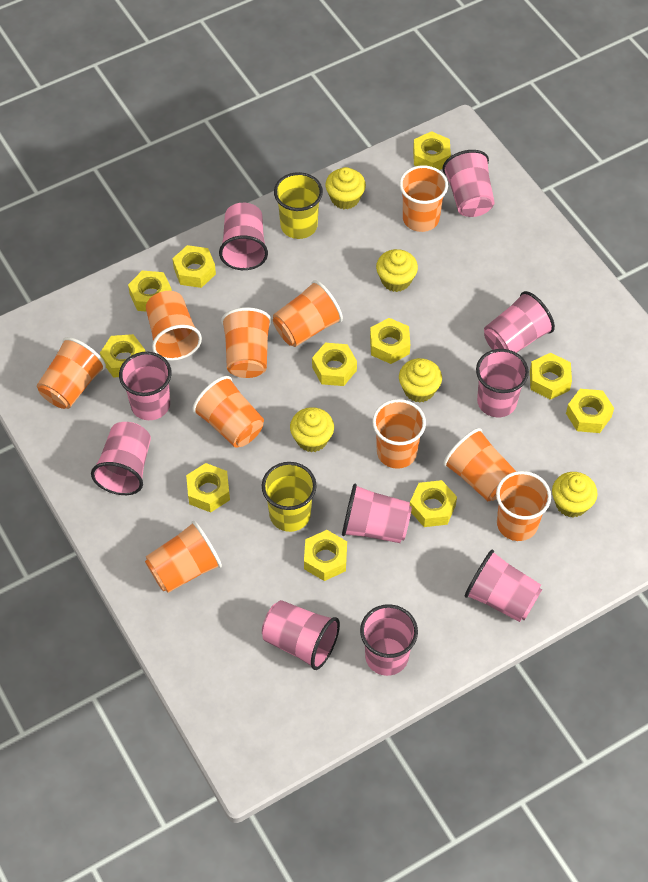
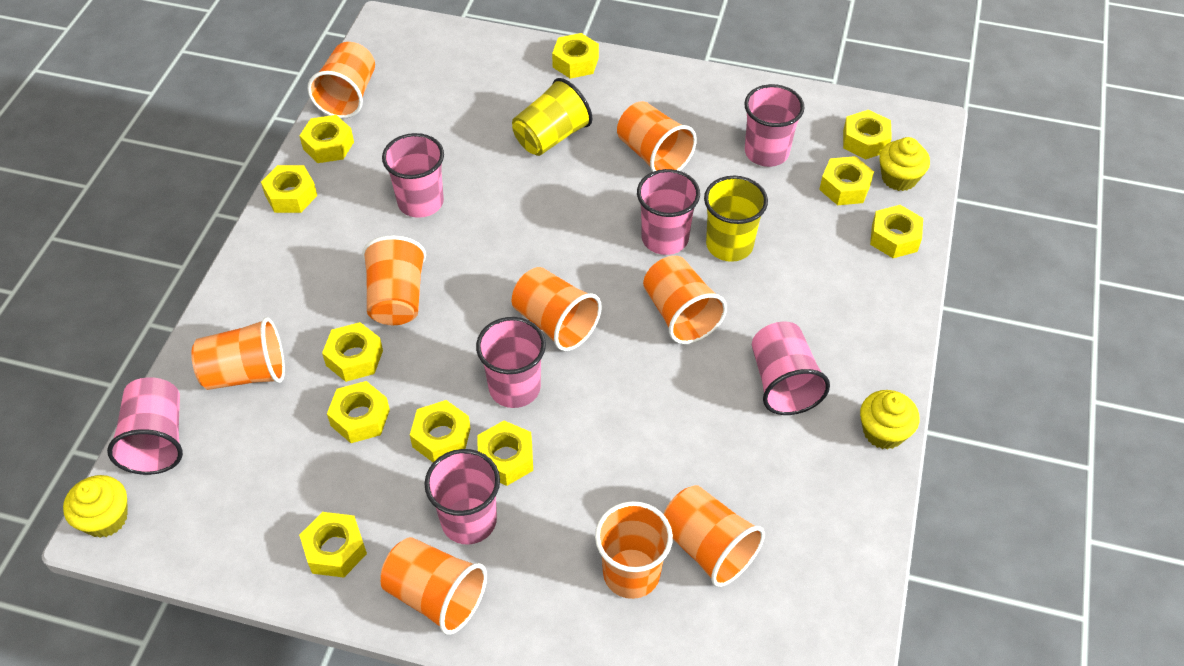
orange cup: [37,337,106,409] [145,521,222,593] [146,291,202,361] [192,376,264,448] [221,307,272,378] [273,280,343,347] [372,399,426,469] [399,165,448,232] [443,428,517,501] [496,471,551,541] = 10 -> [191,317,285,390] [308,42,375,118] [362,235,426,325] [381,537,487,635] [512,267,602,351] [595,501,673,599] [617,101,697,172] [643,256,727,344] [663,485,765,587] = 9
pink cup: [91,422,151,495] [119,352,172,420] [219,203,268,270] [262,600,340,670] [342,484,412,543] [360,604,418,676] [442,150,495,217] [465,550,542,622] [476,349,529,417] [484,291,555,353] = 10 -> [107,377,183,475] [382,133,444,218] [425,449,500,545] [476,317,546,408] [637,169,700,255] [744,84,805,167] [752,322,830,415] = 7
yellow cupcake: [290,407,334,452] [325,167,366,209] [376,249,418,292] [399,358,442,403] [552,472,598,517] = 5 -> [63,475,128,538] [860,390,919,450] [879,137,930,191] = 3

